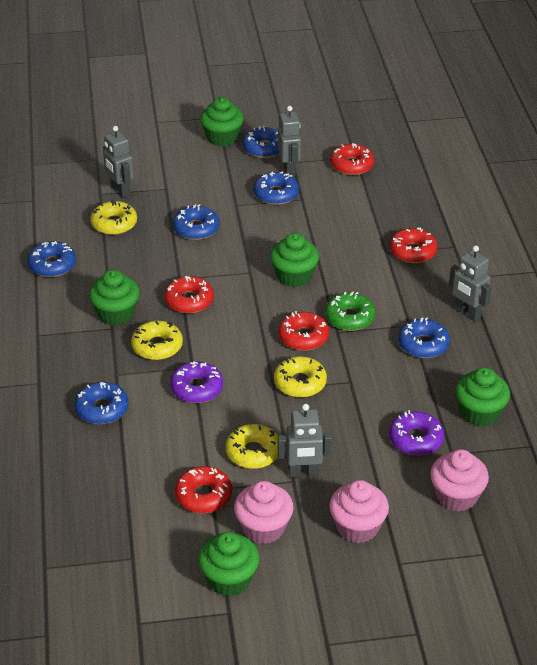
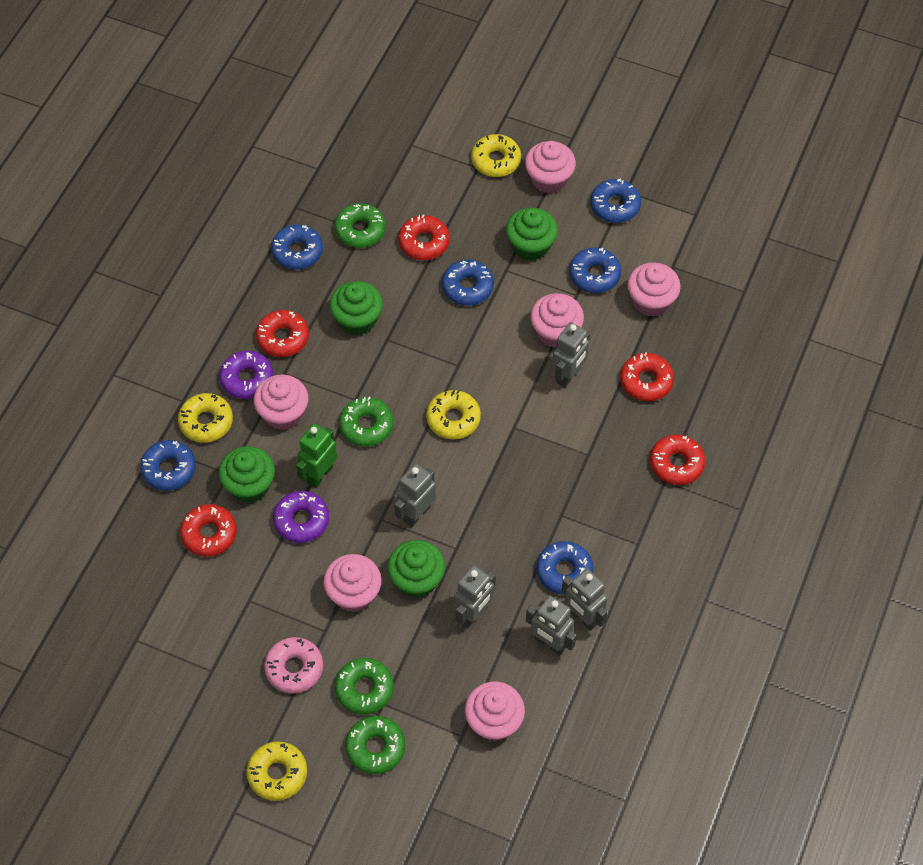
green cupcake: [89,270,140,326] [198,532,259,597] [200,97,244,147] [270,233,319,288] [455,367,510,427] = 5 -> [219,446,275,503] [329,281,383,335] [387,540,445,598] [506,208,558,261] = 4
green donut: [325,292,375,331] = 1 -> [334,203,386,248] [335,658,394,715] [339,397,394,447] [345,716,405,774] = 4
green robot: none = 0 -> [296,424,337,488] = 1
grey robot: [103,126,134,198] [278,106,301,177] [278,404,333,478] [449,246,492,321] = 4 -> [394,464,436,527] [454,565,496,628] [526,596,577,655] [552,322,590,387] [562,569,607,631] = 5
pink cupcake: [234,481,294,544] [329,480,389,543] [430,449,489,512] = 3 -> [254,375,308,430] [323,554,382,612] [465,682,525,742] [525,141,576,194] [530,293,584,348] [628,262,681,317] = 6
pink donut: none = 0 -> [264,637,323,693] = 1

